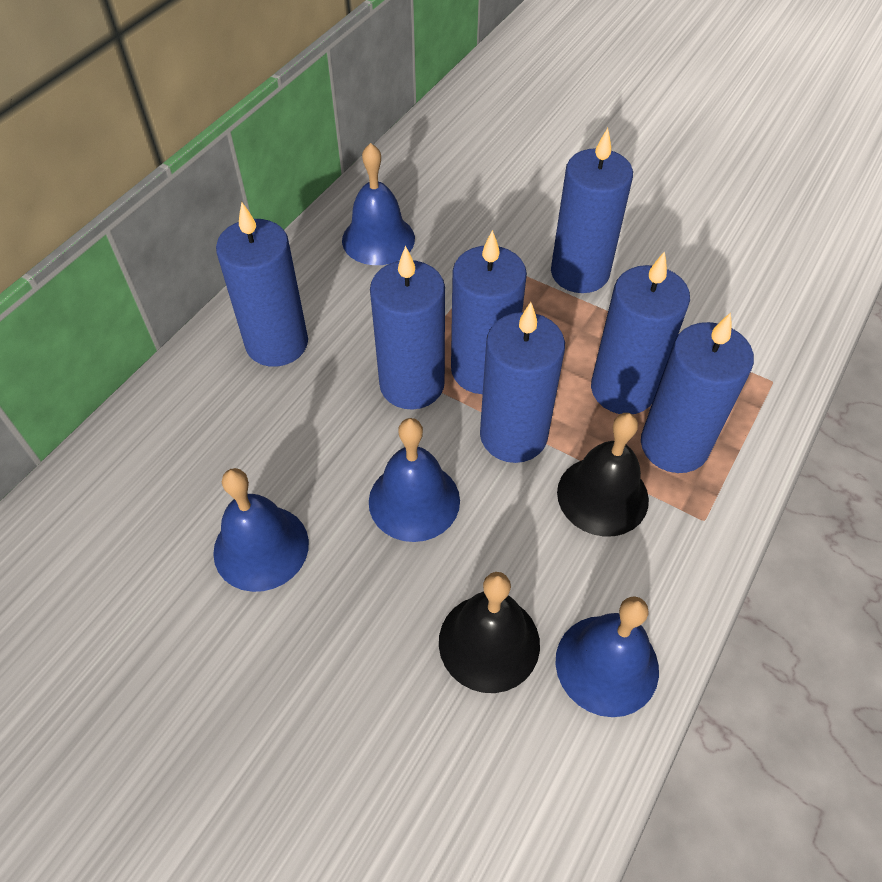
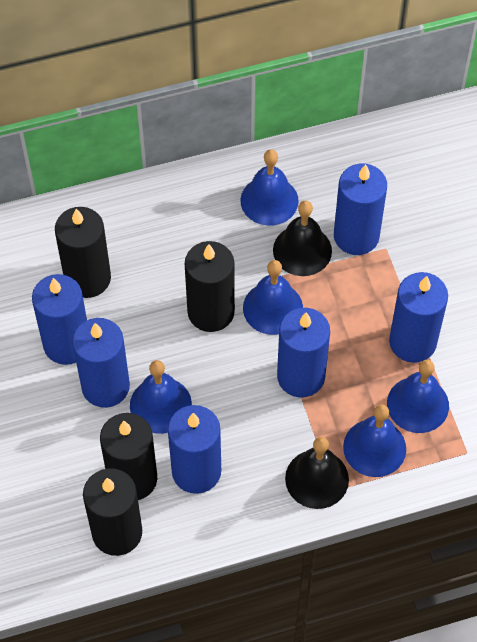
black candle: none = 0 -> [55,207,111,298] [83,468,142,556] [100,413,157,500] [185,241,235,332] = 4
blue bell: [213,468,309,592] [342,143,415,265] [369,418,460,542] [556,596,659,717] = 4 -> [130,360,192,434] [240,149,299,226] [243,260,303,335] [343,404,406,477] [387,360,449,433] = 5
blue candle: [216,202,308,367] [370,246,445,410] [451,230,527,394] [480,302,565,463] [551,128,633,293] [591,251,690,414] [641,312,754,473] = 7 -> [32,274,87,365] [72,318,130,408] [168,405,221,494] [277,308,330,398] [334,164,387,255] [389,272,448,363] = 6

